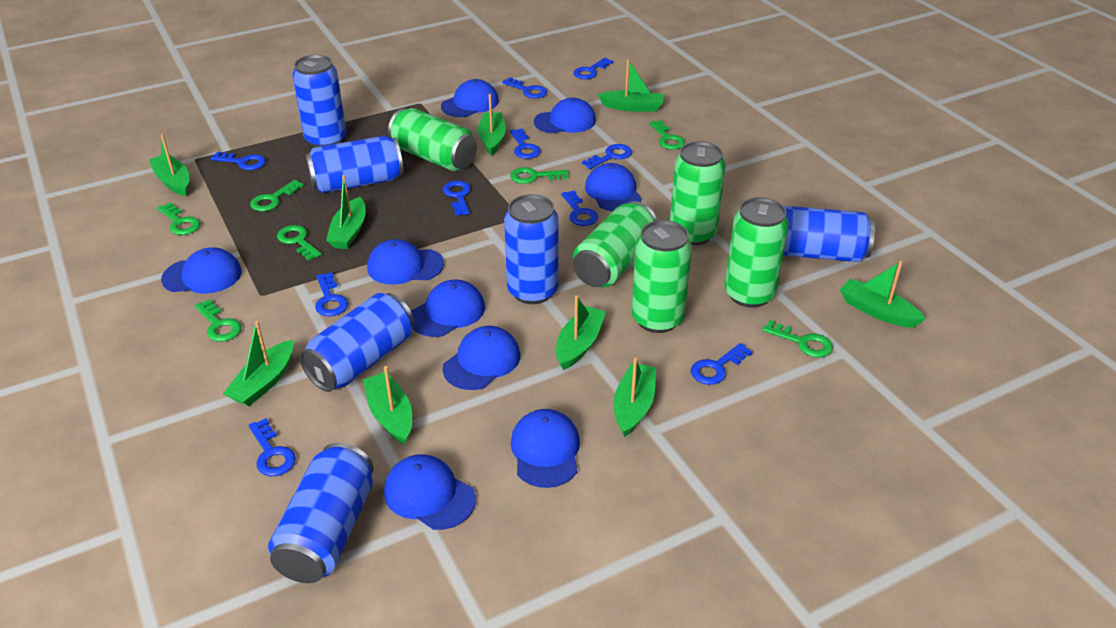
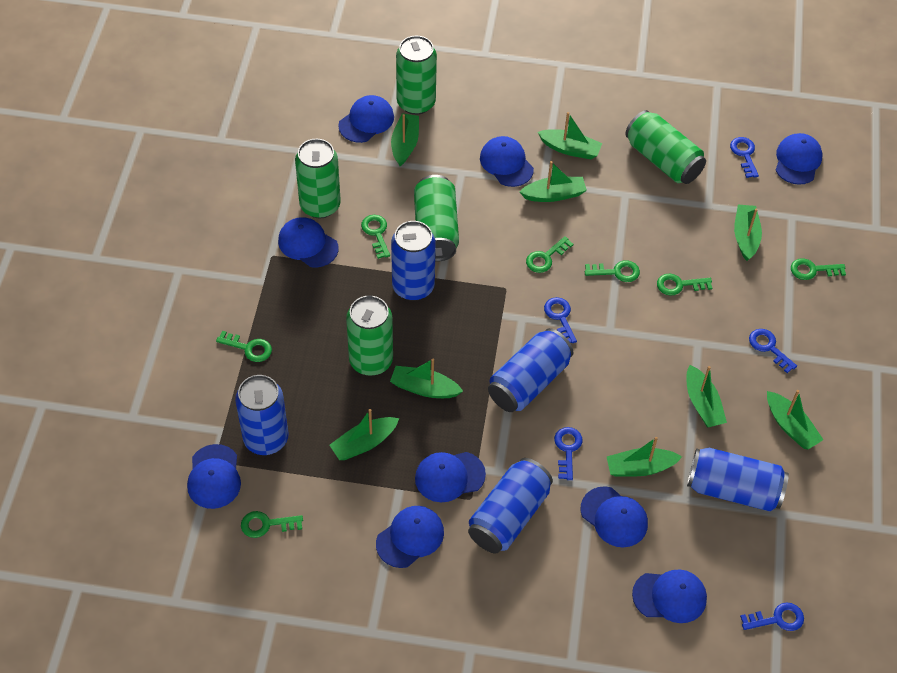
blue can: [268,443,373,583] [292,55,347,147] [300,293,414,392] [306,136,404,193] [504,194,559,304] [783,206,875,262] = 6 -> [235,375,288,455] [391,221,436,301] [468,458,553,553] [488,328,574,412] [687,448,789,511] = 5
blue key: [210,151,266,170] [248,418,296,476] [315,272,348,316] [443,180,471,216] [502,77,547,98] [510,129,541,159] [561,190,599,226] [573,57,613,79] [582,144,632,169] [691,343,753,385] = 10 -> [544,297,577,343] [554,427,583,480] [730,137,759,178] [740,602,804,631] [749,329,797,373] = 5

